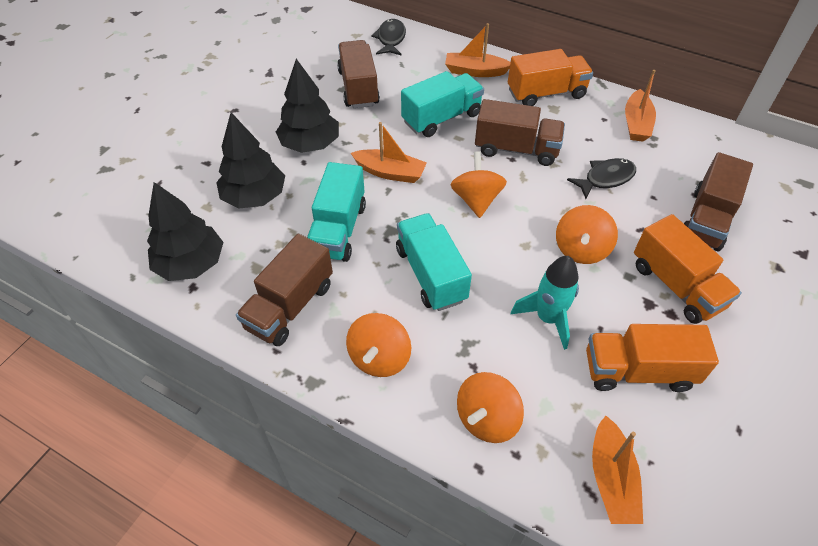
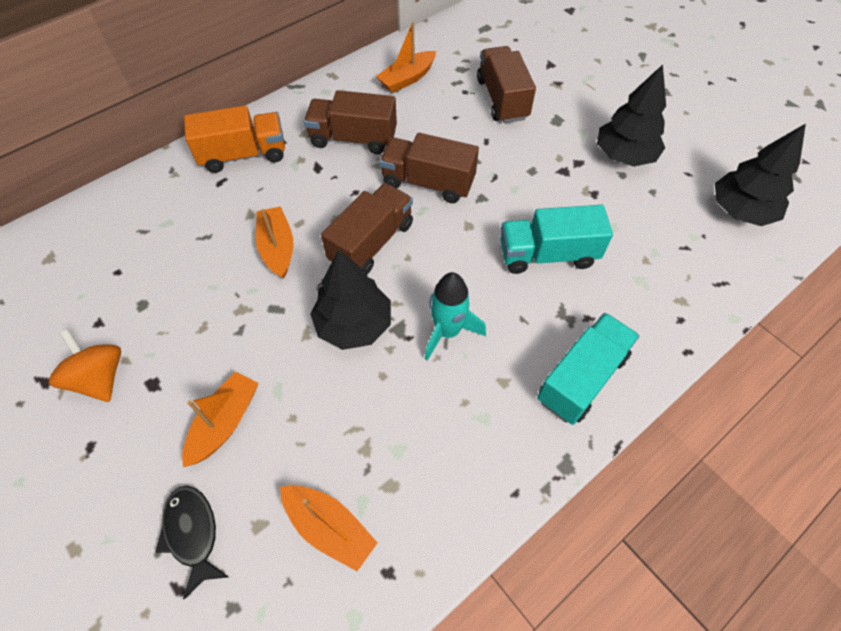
black fish: [371,19,406,56] [567,158,636,199] = 2 -> [155,486,229,599] = 1
orange spinning top: [346,313,411,377] [450,151,507,218] [457,372,524,443] [556,205,618,264] = 4 -> [49,329,121,402] = 1
orange truck: [508,49,593,106] [586,324,719,392] [634,214,742,324] = 3 -> [184,106,285,173] = 1
turquoise truck: [307,162,366,262] [396,213,472,311] [401,71,484,137] = 3 -> [500,205,613,274] [537,313,639,425] = 2

